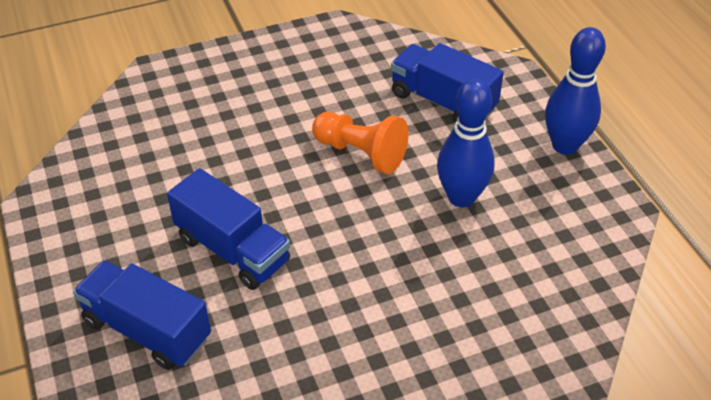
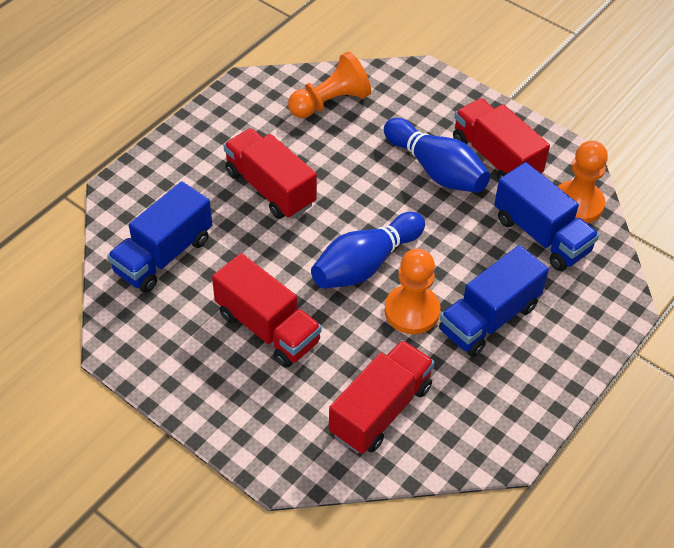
orange pawn: [312,112,408,174] = 1 -> [288,52,371,118] [385,249,440,334] [558,140,608,223] = 3
red truck: none = 0 -> [212,253,322,368] [223,128,317,219] [329,340,435,454] [453,98,550,181] = 4

